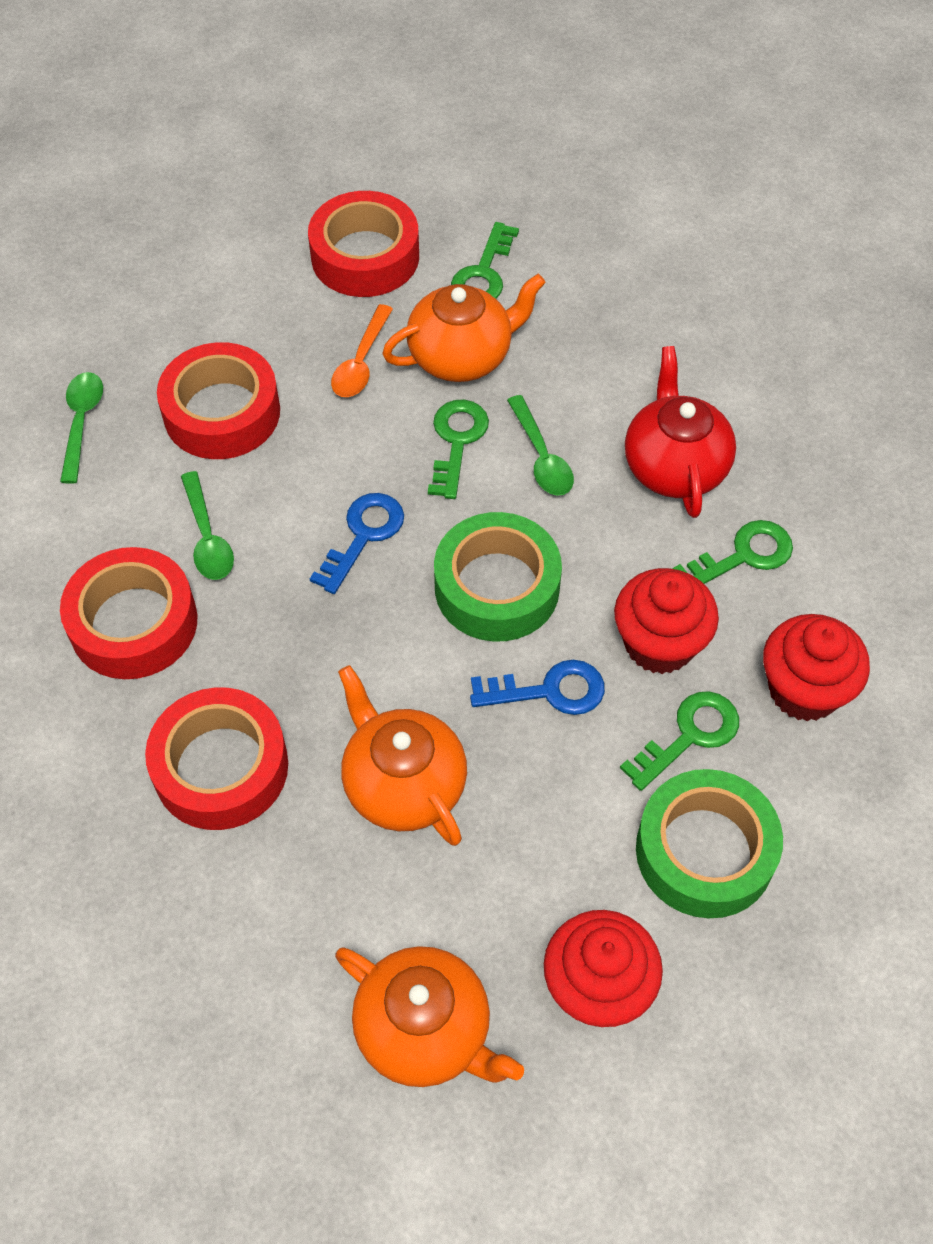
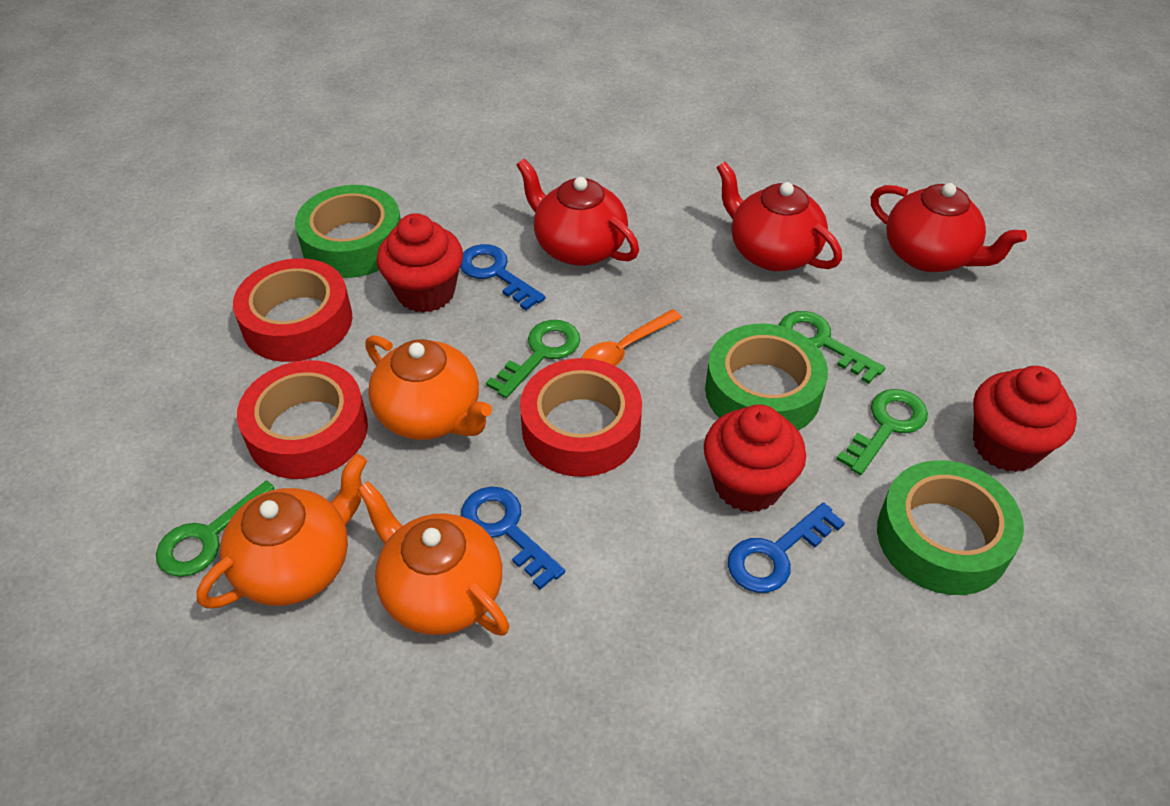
blue key: [310,493,404,594] [470,660,605,715] = 2 -> [460,244,545,310] [461,487,565,590] [728,502,845,593] = 3
green spoon: [60,372,103,484] [181,471,234,580] [507,395,574,496] = 3 -> none = 0
green tape: [434,512,562,642] [636,769,783,918] = 2 -> [295,185,401,278] [705,324,828,431] [877,460,1024,595] = 3
red tape: [60,547,197,679] [145,687,288,830] [157,342,280,459] [308,191,419,297] = 4 -> [233,258,352,362] [237,360,368,479] [520,358,642,477] = 3
red teapot: [625,346,736,518] = 1 -> [517,159,639,266] [716,161,842,271] [871,183,1027,272] = 3

